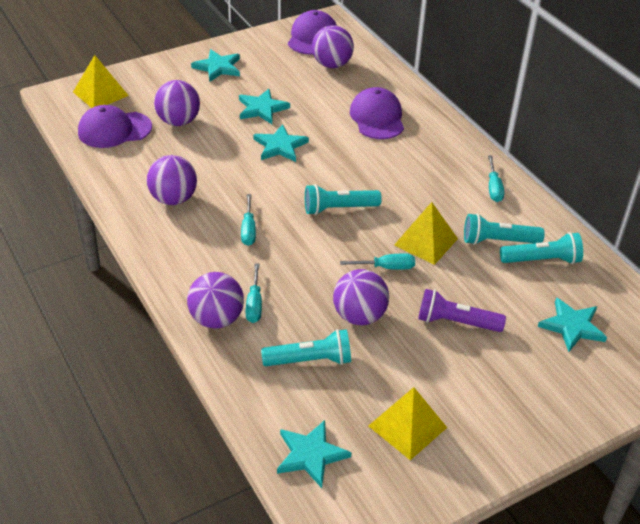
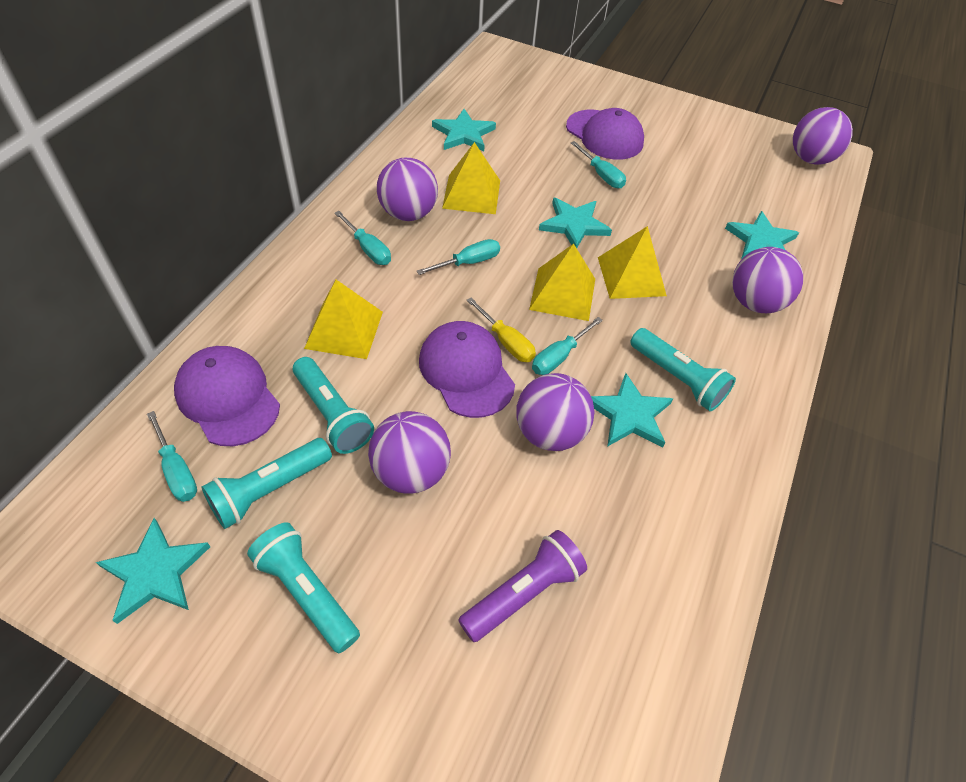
turquoise screwdriver: [241,194,256,246] [246,264,262,323] [340,254,415,270] [488,155,504,202] = 4 -> [147,411,197,502] [335,211,391,265] [417,239,500,275] [532,317,603,375] [571,141,626,188] = 5
yellow pyramid: [73,55,129,108] [369,387,447,460] [394,202,458,265] = 3 -> [304,280,383,359] [442,142,500,214] [529,244,595,321] [598,226,667,299] = 4
yellow screwdriver: none = 0 -> [467,297,536,362] = 1

